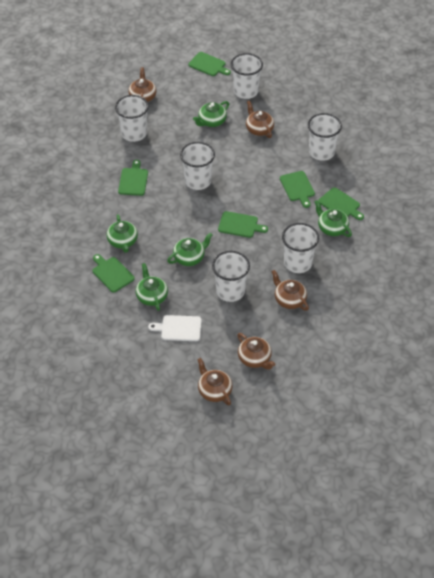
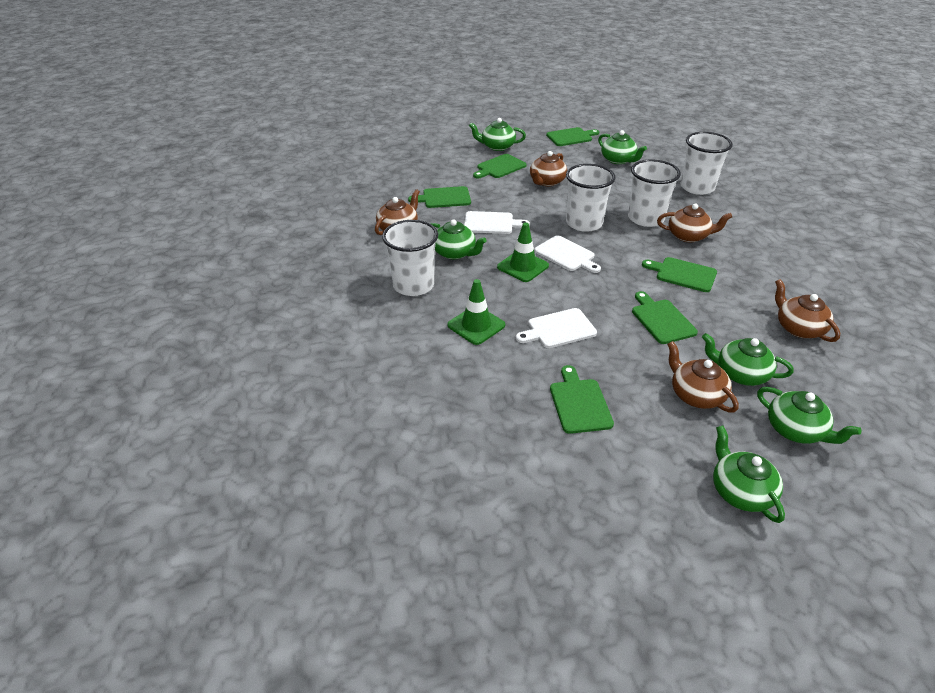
green teapot: [107,215,138,253] [136,263,168,311] [167,233,212,266] [193,101,229,127] [314,200,352,237] = 5 -> [431,219,487,259] [469,118,526,151] [598,130,647,164] [702,333,794,386] [713,426,785,523] [757,387,861,444] = 6
green traffic cone: none = 0 -> [447,279,505,345] [497,222,549,282] = 2
white cup: [115,95,149,142] [180,142,215,190] [212,251,250,302] [231,53,263,99] [282,223,319,273] [308,113,342,161] = 6 -> [382,220,438,296] [566,164,615,232] [628,159,681,227] [680,132,733,195] = 4
white cutting board: [148,315,202,341] = 1 -> [464,211,530,234] [516,308,597,348] [534,235,601,273] = 3

